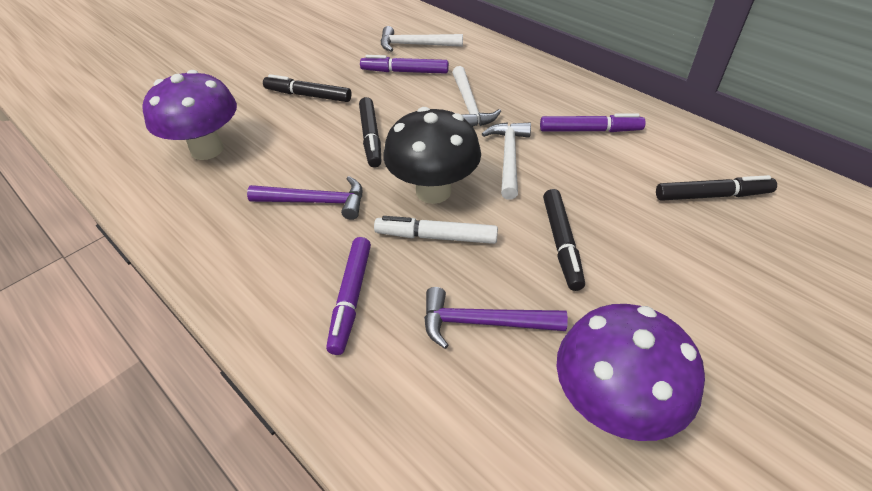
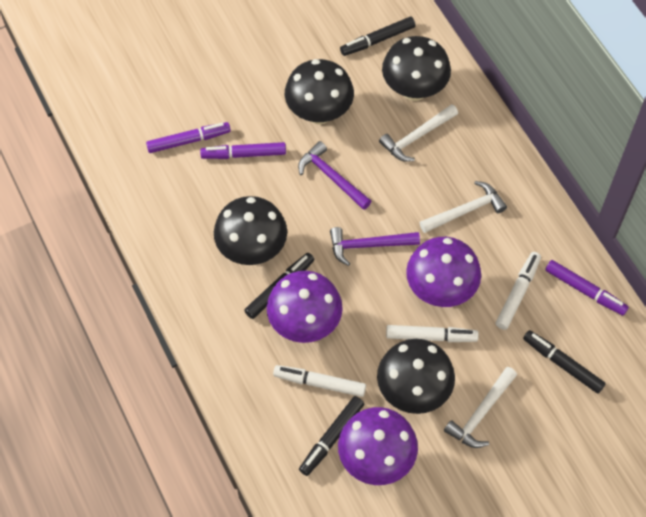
black mushroom: [383,107,481,204] = 1 -> [214,196,287,265] [285,59,354,124] [377,339,455,414] [382,36,451,101] = 4
purple mushroom: [142,70,237,160] [557,304,705,441] = 2 -> [267,271,343,343] [338,407,418,485] [406,237,481,307] = 3
white marker: [374,216,498,244] = 1 -> [273,365,366,397] [386,325,479,342] [496,252,541,330] = 3

